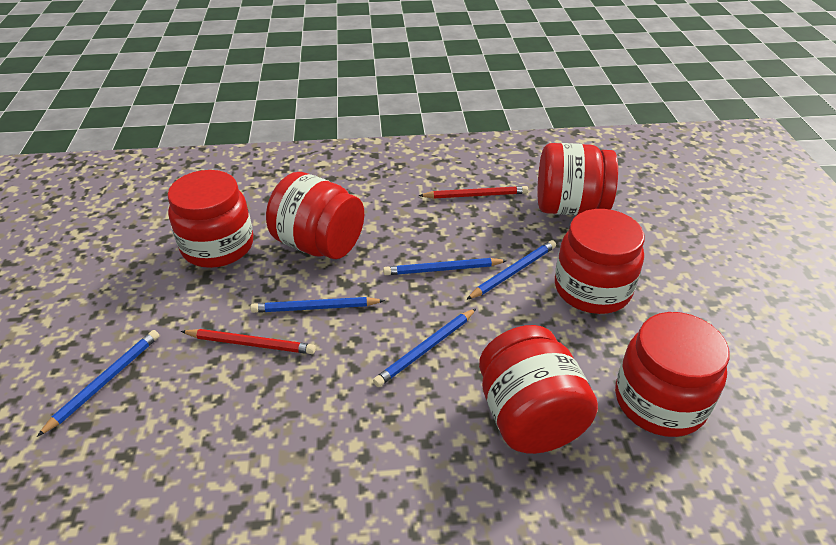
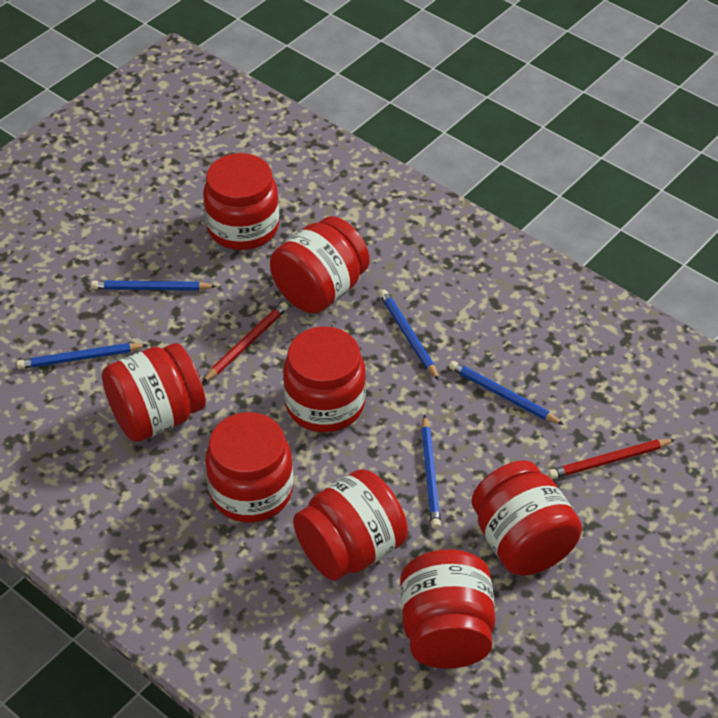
red jar: [167,170,253,268] [266,172,364,259] [479,325,598,454] [538,143,618,215] [555,209,644,314] [615,312,730,437] = 6 -> [102,343,206,442] [203,153,279,250] [205,412,293,523] [270,216,370,313] [283,326,366,432] [293,469,408,581] [400,549,495,668] [472,461,582,576] = 8

